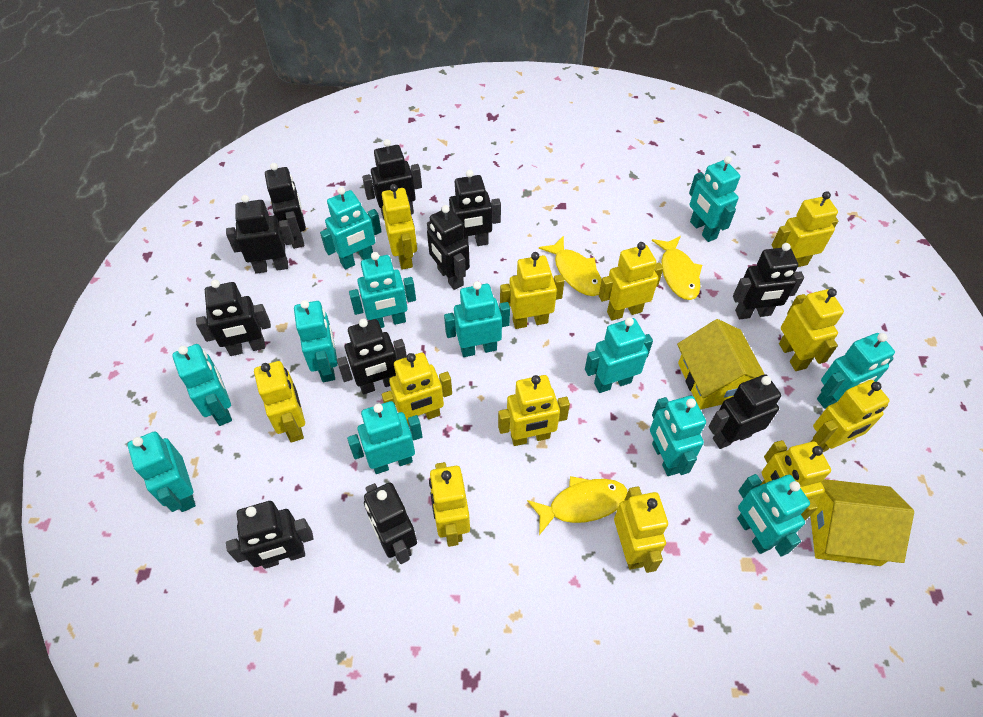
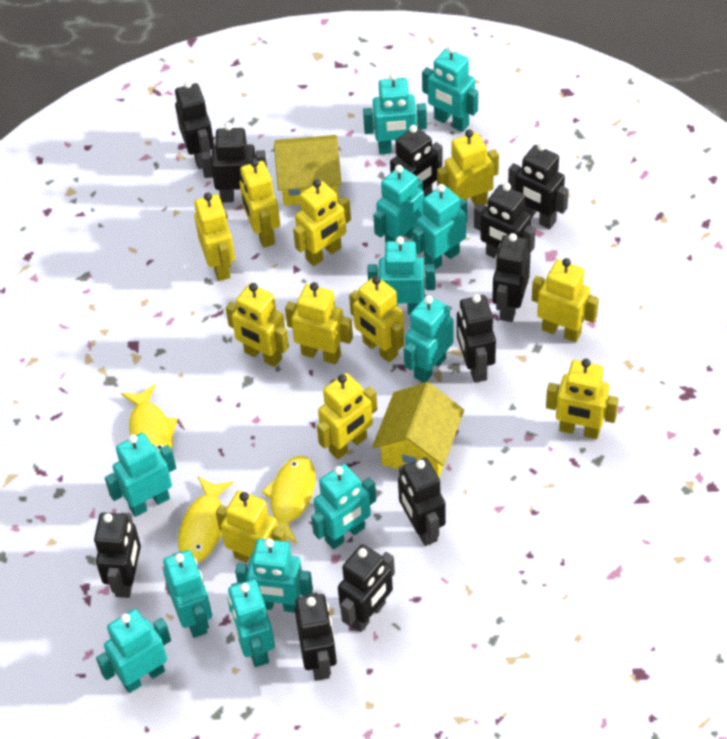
yellow robot: [254,361,305,443] [382,184,417,270] [382,353,452,425] [429,462,470,547] [498,375,570,446] [500,252,564,329] [599,242,663,321] [614,486,668,573] [761,440,831,520] [772,191,838,267] [779,288,844,371] [811,380,890,452] = 12 -> [194,193,235,281] [216,491,287,562] [226,283,289,367] [239,159,280,248] [285,282,353,364] [293,179,351,266] [317,373,377,459] [349,276,404,362] [437,129,499,206] [532,258,599,342] [546,359,619,439] = 11

